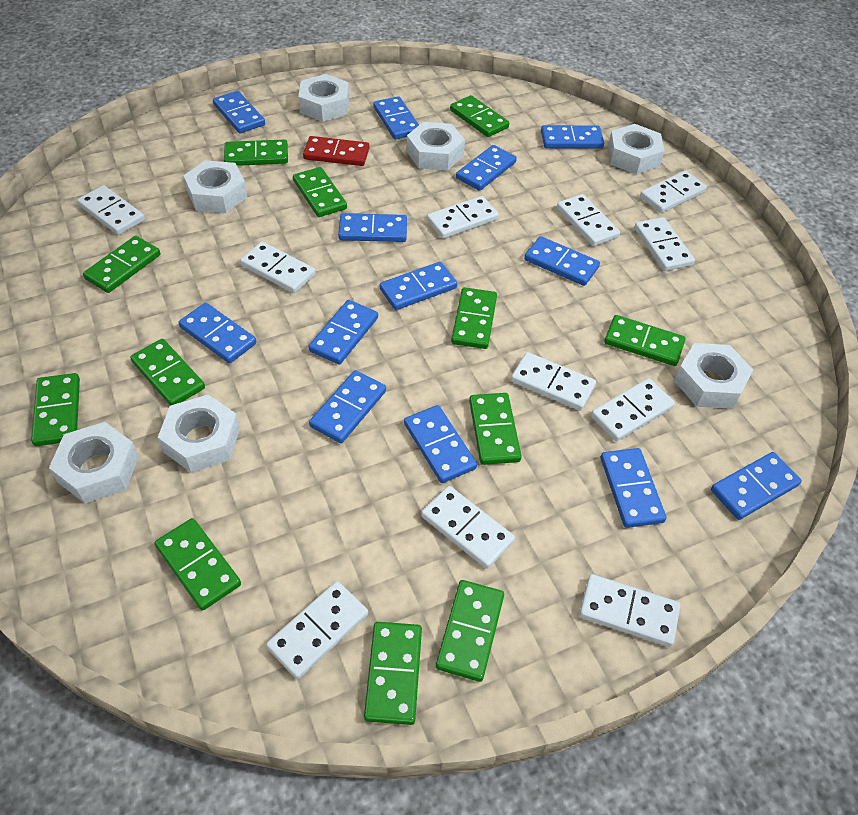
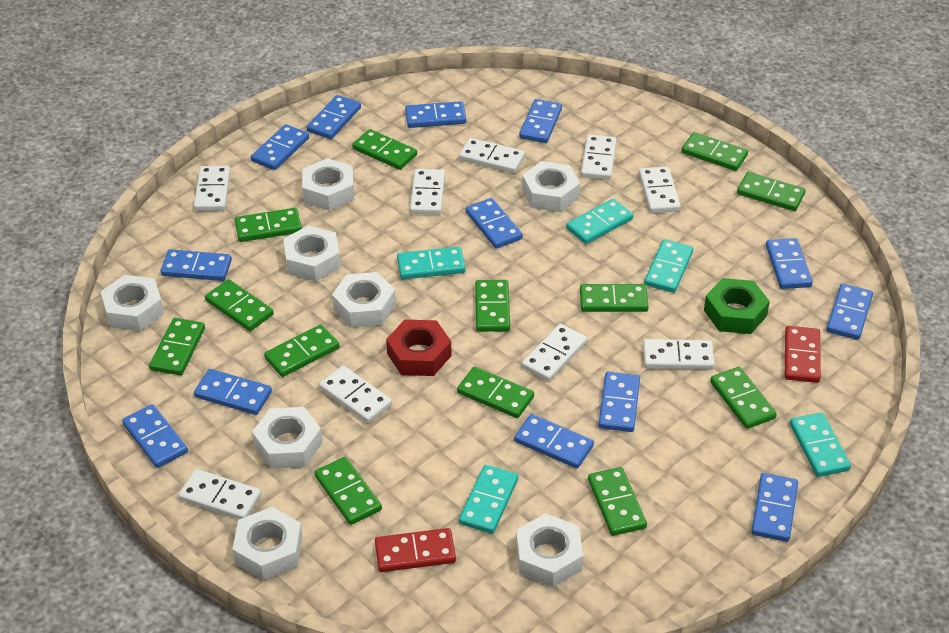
green domino: [31,373,80,446] [83,236,160,293] [130,339,205,406] [155,518,241,611] [224,139,288,166] [293,167,347,217] [364,622,422,725] [436,580,504,682] [450,95,509,137] [451,287,497,349] [469,393,522,465] [604,315,686,366] = 12 -> [149,318,205,375] [205,279,274,331] [235,208,302,242] [264,324,340,377] [314,457,382,525] [352,129,417,170] [457,367,534,418] [475,280,510,332] [580,284,649,312] [588,467,647,536] [682,132,748,171] [710,367,777,429] [737,172,806,211] = 13
green nut: none = 0 -> [704,278,770,334] = 1
red domino: [303,136,369,166] = 1 -> [375,528,456,572] [785,326,821,383] = 2
red nut: none = 0 -> [386,320,451,376] = 1
turquoise domino: none = 0 -> [397,247,465,279] [459,465,518,534] [566,199,633,244] [644,239,693,293] [790,412,851,477] = 5
white domino: [77,185,145,235] [240,241,316,293] [266,581,368,679] [421,486,515,569] [427,196,499,239] [511,352,596,411] [557,194,620,246] [579,574,680,647] [591,378,675,441] [634,217,695,271] [640,171,707,213] = 11 -> [178,469,261,519] [194,166,231,211] [319,366,392,423] [410,169,445,215] [459,138,525,173] [521,324,587,382] [581,135,617,180] [639,166,681,213] [643,339,715,370] = 9
white nut: [49,422,139,503] [158,395,240,473] [183,160,247,213] [298,74,349,122] [407,122,465,171] [608,124,665,175] [674,343,753,409] = 7 -> [101,275,164,331] [232,507,303,580] [252,407,322,469] [283,226,341,281] [302,158,354,211] [332,272,396,328] [516,513,583,587] [522,161,580,212] = 8

